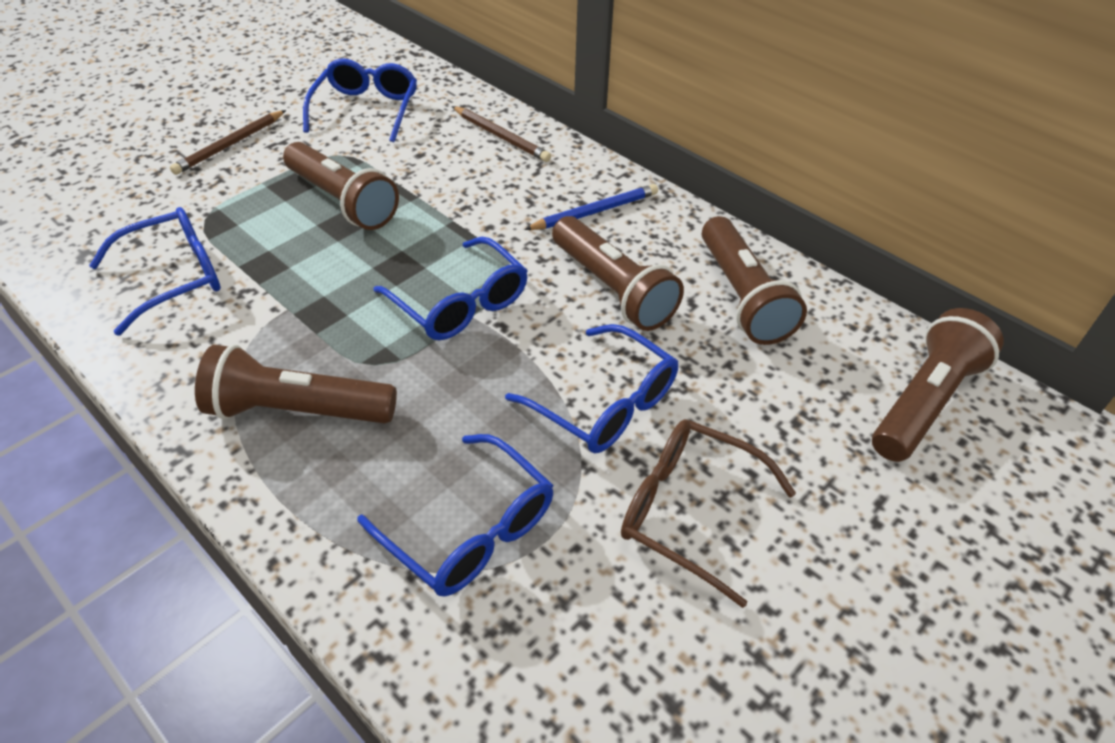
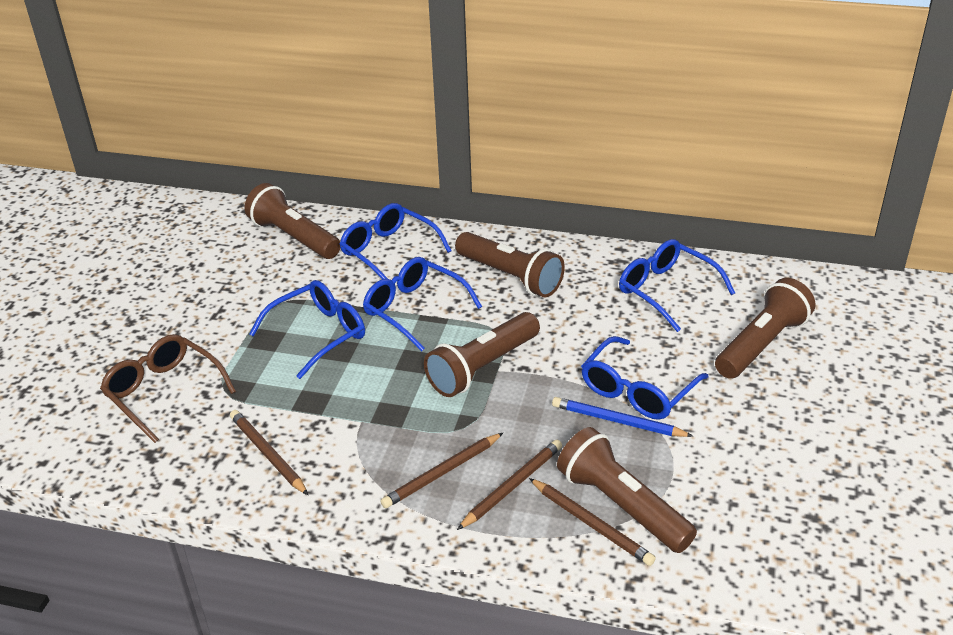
brown pencil: [170,110,286,175] [452,106,551,162] = 2 -> [230,410,308,495] [380,433,503,508] [457,440,562,530] [529,478,656,566] = 4

